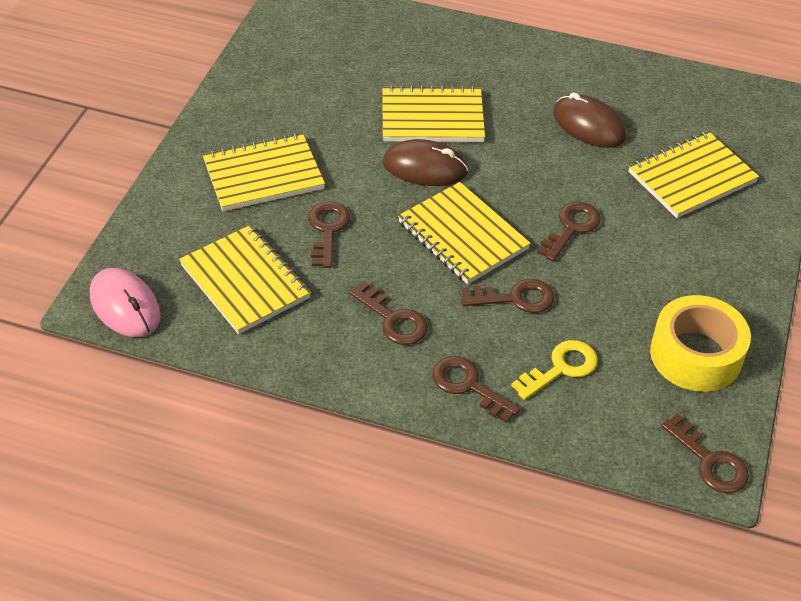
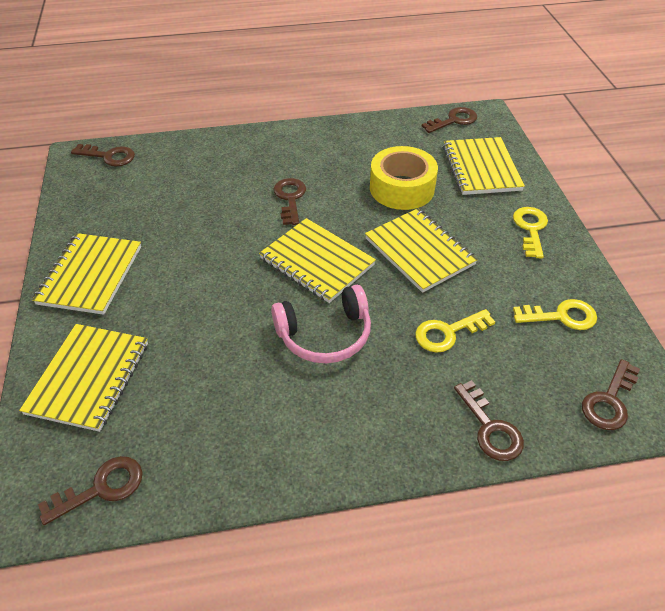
brown mouse: [383,139,468,186] [553,93,626,148] = 2 -> none = 0
pink headphones: none = 0 -> [271,285,371,363] = 1
pink mouse: [90,268,161,337] = 1 -> none = 0
yellow key: [511,340,598,400] = 1 -> [415,309,495,353] [513,207,548,258] [513,299,597,330] = 3

